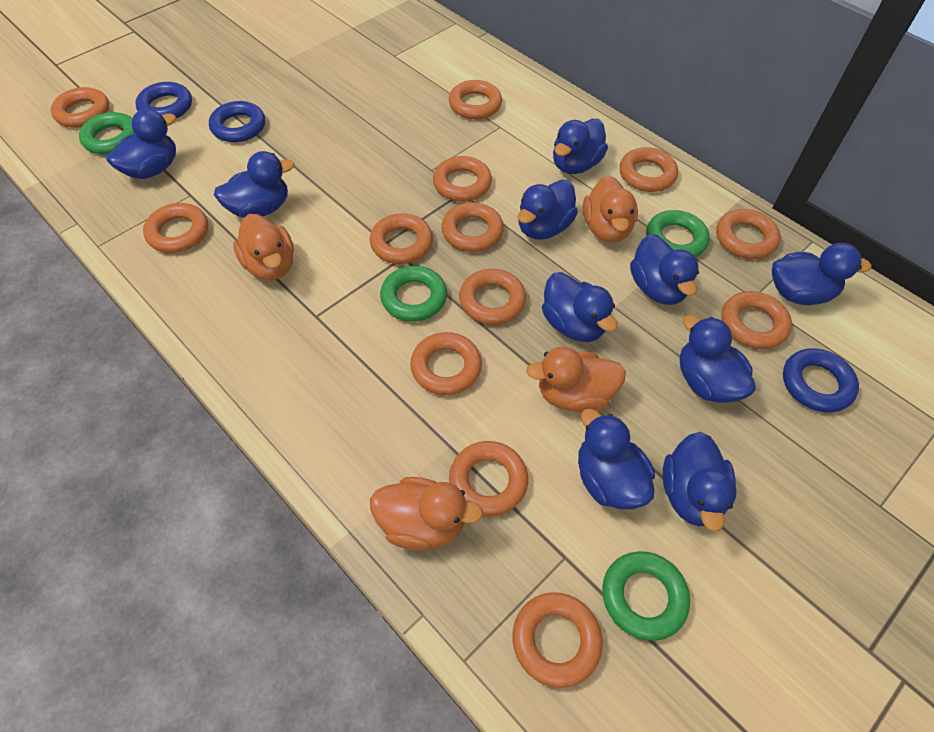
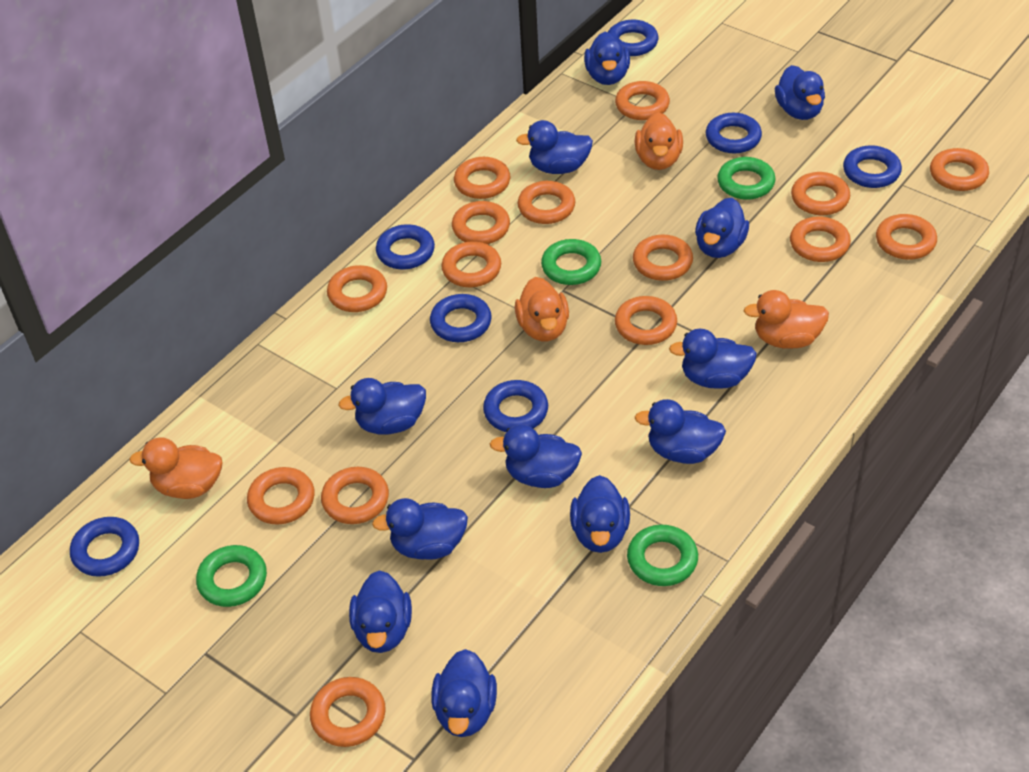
blue duck: [106,109,176,179] [214,151,295,218] [518,180,578,240] [542,272,618,342] [553,119,608,174] [578,409,655,509] [630,234,699,305] [663,432,737,532] [680,315,756,403] [772,243,872,305] = 10 -> [338,378,426,435] [349,570,412,653] [372,498,468,560] [431,649,497,737] [490,424,582,488] [516,120,593,174] [570,475,630,553] [584,32,630,85] [635,399,726,464] [669,329,757,389] [695,198,749,258] [775,65,825,120] = 12
blue ring: [136,82,192,118] [209,101,265,142] [783,348,859,412] = 3 -> [70,517,139,577] [376,224,435,269] [430,294,492,342] [483,380,548,432] [608,20,659,56] [706,113,762,154] [843,145,902,188] = 7
orange ring: [51,87,109,128] [143,203,208,253] [370,213,433,264] [410,332,482,395] [433,156,492,202] [441,202,504,252] [449,80,502,119] [449,441,528,516] [459,269,526,325] [512,592,603,688] [620,147,678,192] [716,209,781,259] [721,291,792,349] = 13 -> [247,467,315,525] [310,677,386,747] [321,467,389,524] [327,265,387,312] [441,241,501,287] [452,201,510,244] [454,157,510,199] [518,181,575,224] [615,81,670,120] [615,296,677,345] [633,235,693,281] [790,216,851,262] [791,172,850,215] [876,214,937,260] [930,148,989,191] = 15

